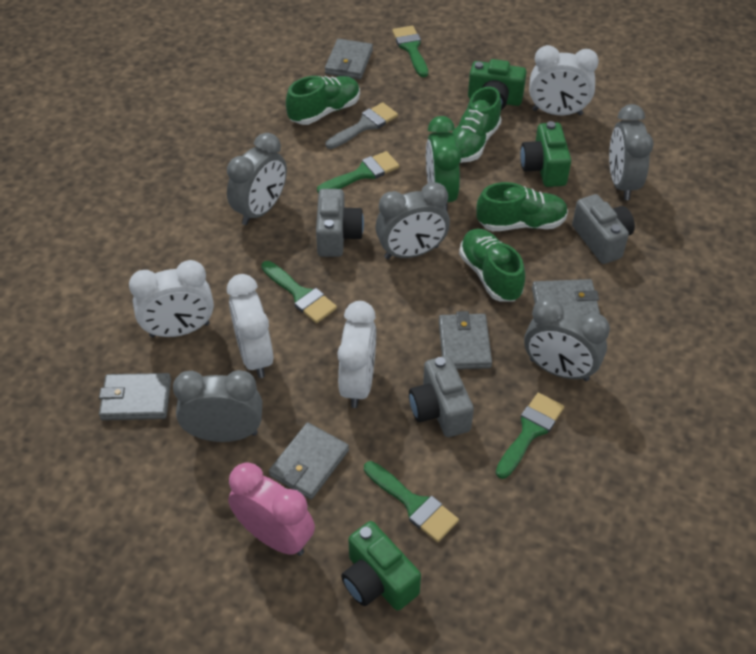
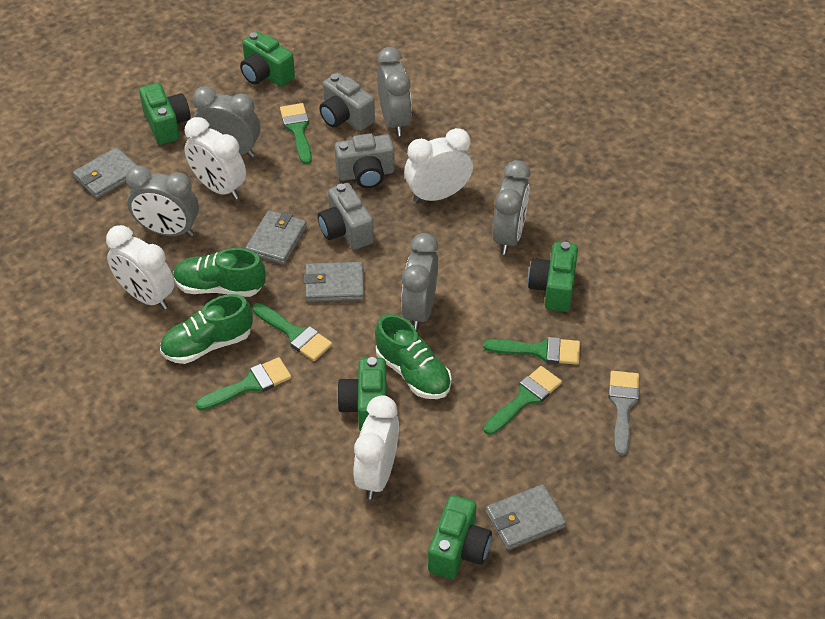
green camera: [341,521,421,611] [468,59,527,110] [520,121,571,187] = 3 -> [139,83,191,145] [240,31,295,87] [337,357,386,431] [428,495,492,579] [528,242,578,312] = 5
green clock: [426,116,461,211] = 1 -> none = 0
green shoe: [286,76,360,125] [452,86,502,163] [459,229,525,302] [476,182,568,231] = 4 -> [160,294,253,364] [173,248,266,297] [375,314,451,399] = 3
grey wallet: [99,373,171,420] [269,422,349,499] [325,39,373,79] [439,311,492,369] [532,279,600,315] = 5 -> [73,147,138,199] [245,210,307,265] [304,262,364,302] [486,484,566,550] = 4
pink clock: [228,463,315,556] = 1 -> none = 0

